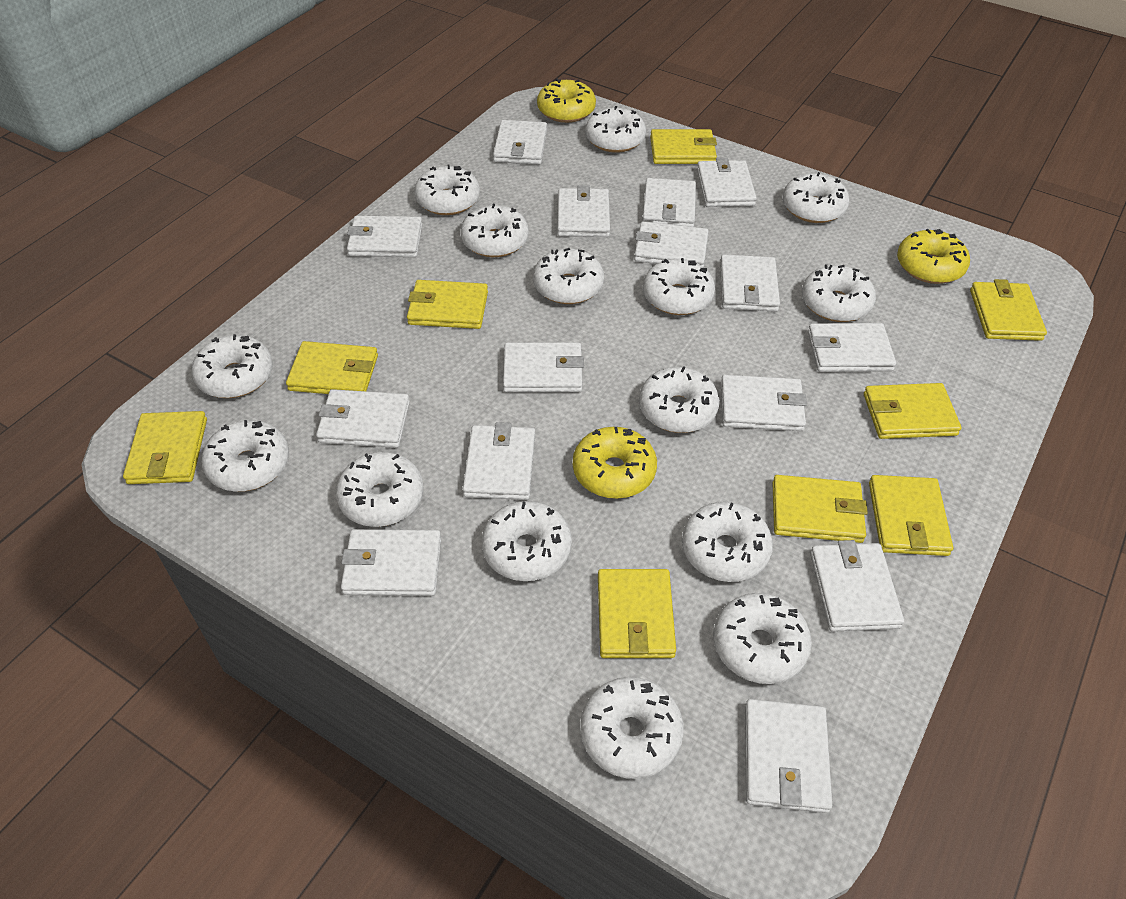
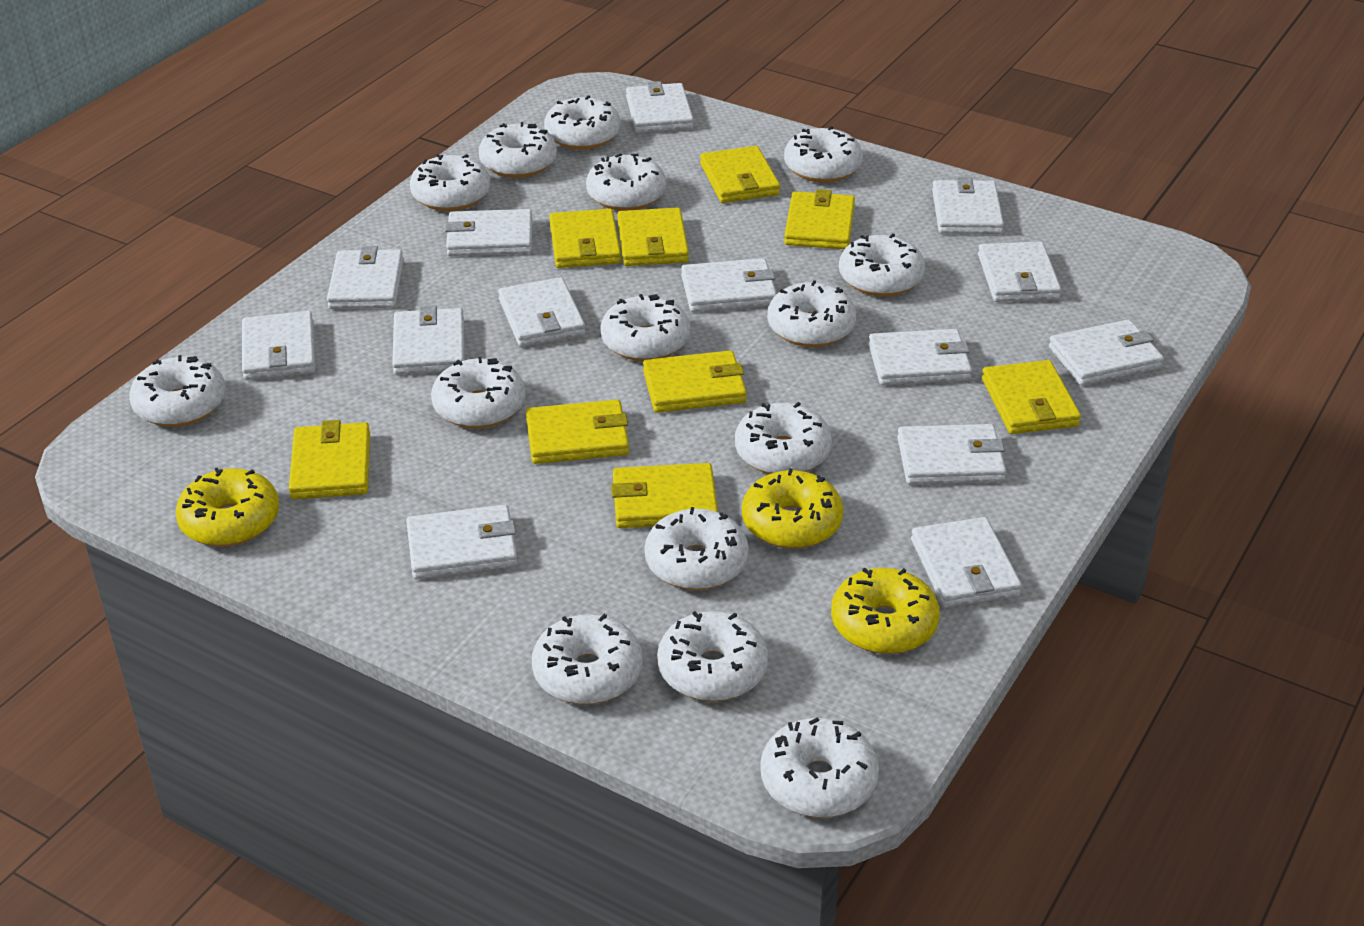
white wallet: [316,389,410,448] [341,529,441,596] [347,216,422,257] [463,422,535,500] [493,120,547,165] [503,342,584,392] [557,185,610,237] [634,221,709,267] [642,178,696,227] [697,158,757,207] [720,255,780,312] [721,375,807,431] [745,699,832,813] [808,323,896,372] [810,540,904,632] = 15 -> [242,311,316,380] [327,246,404,309] [392,305,465,375] [406,504,518,579] [445,209,532,256] [498,277,586,347] [626,81,694,133] [681,258,777,312] [868,329,972,385] [897,424,1006,485] [911,517,1022,608] [932,177,1004,234] [978,242,1061,302] [1049,319,1164,385] = 14

